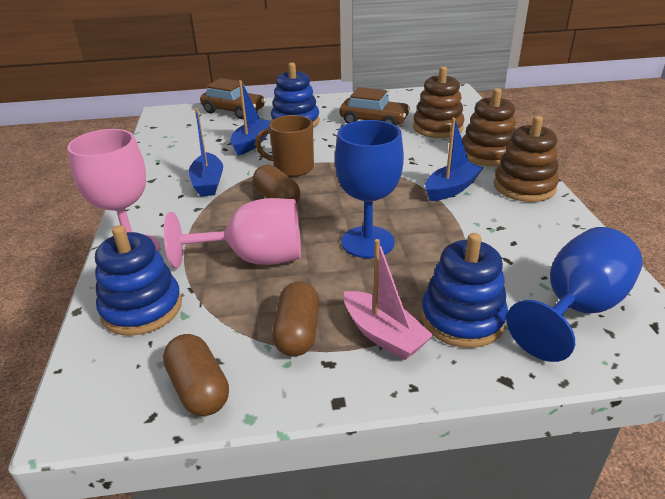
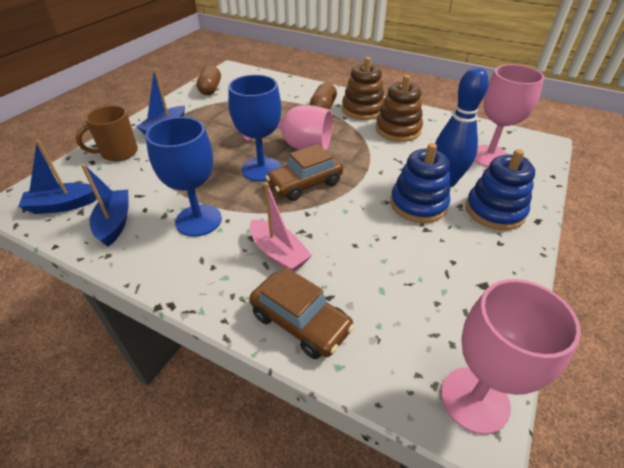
blue bowling pin: none = 0 -> [435,67,489,187] = 1
blue stacking toy: [95,225,182,336] [271,62,320,127] [421,233,508,348] = 3 -> [390,143,450,223] [466,149,535,230] = 2
brown capsule: [163,334,229,416] [253,165,301,204] [272,281,320,356] = 3 -> [196,65,221,95] [310,83,337,109] = 2
brown stacking toy: [413,66,465,138] [462,88,516,166] [494,116,559,202] = 3 -> [342,57,384,120] [376,75,423,142] = 2
pink goblet: [67,129,160,252] [164,198,301,268] = 2 -> [242,105,332,150] [441,279,581,434] [474,64,544,167] = 3

